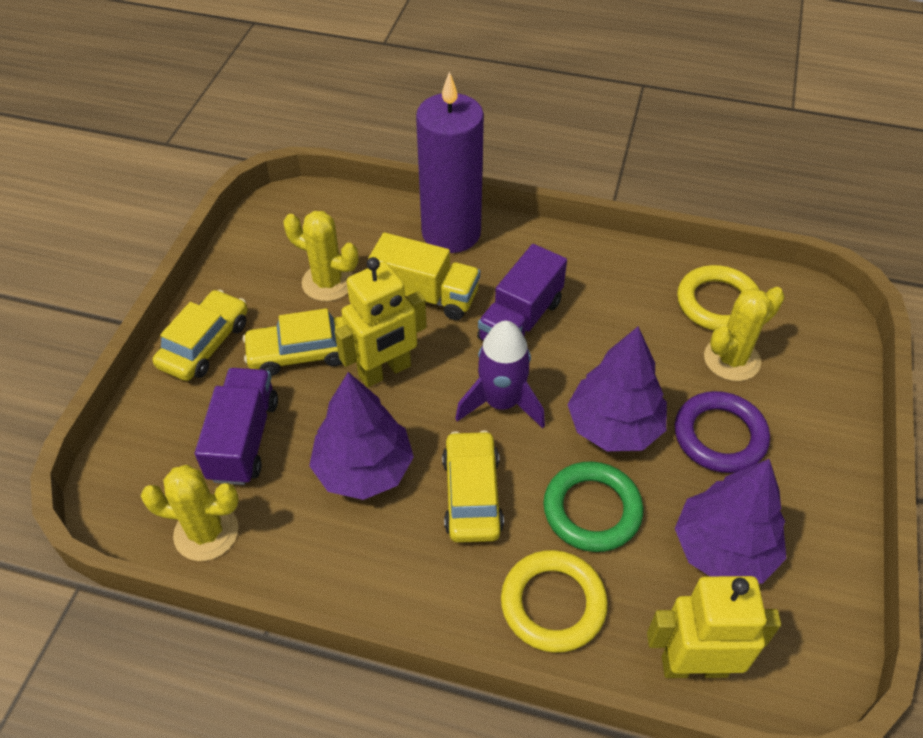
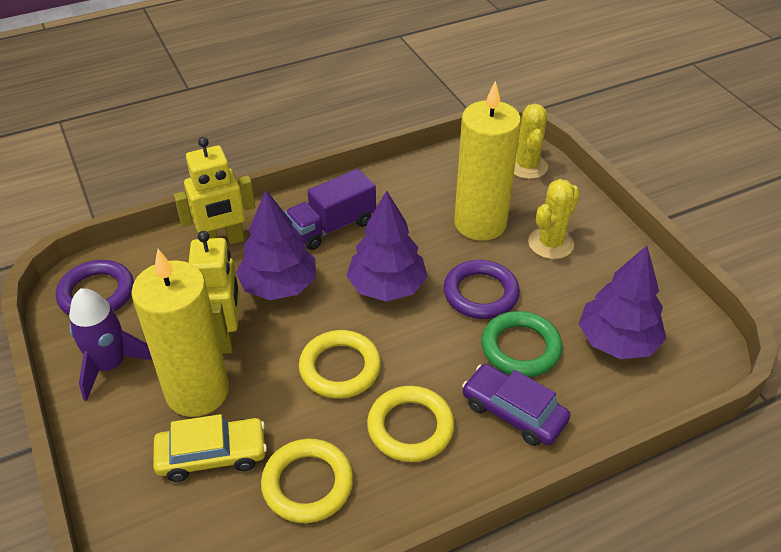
purple candle: [416,71,484,253] = 1 -> none = 0
purple car: none = 0 -> [462,364,570,446] = 1
purple ring: [675,391,770,473] = 1 -> [56,260,134,315] [444,260,520,319] = 2
purple truck: [195,368,278,485] [477,244,567,341] = 2 -> [285,169,376,250] = 1
yellow cactus: [141,465,239,561] [283,211,358,301] [704,287,785,381] = 3 -> [514,104,548,179] [528,179,580,259] = 2
yellow candle: none = 0 -> [131,249,229,417] [454,81,521,241] = 2
yellow car: [153,290,248,381] [243,308,344,376] [442,430,504,543] = 3 -> [153,414,267,482] = 1
yellow ring: [501,550,608,653] [677,265,760,331] = 2 -> [261,439,353,523] [299,330,381,399] [367,386,455,462] = 3
yellow truck: [368,233,480,320] = 1 -> none = 0

